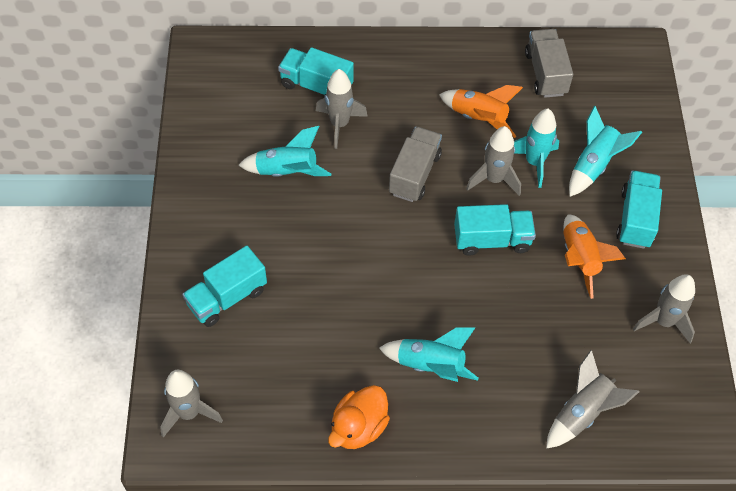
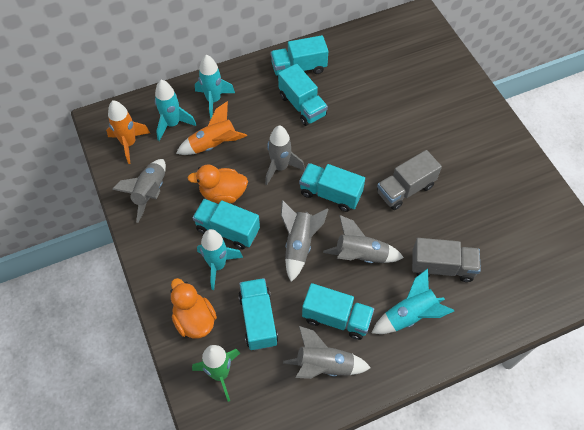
green rocket: none = 0 -> [192,345,240,402] = 1
orange duck: [328,385,390,449] = 1 -> [170,278,217,339] [187,165,248,203] = 2
turquoise truck: [182,246,267,327] [278,47,354,96] [454,204,536,256] [616,171,662,249] = 4 -> [193,199,260,249] [238,278,278,350] [270,35,328,77] [278,64,328,126] [299,163,365,212] [302,283,374,340] = 6

